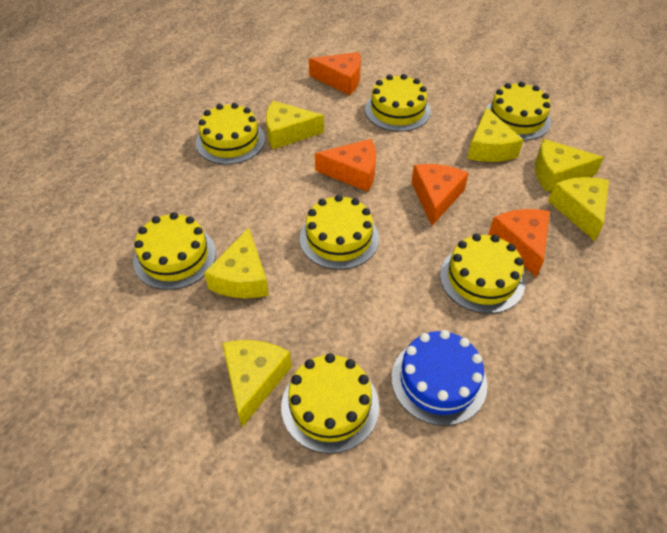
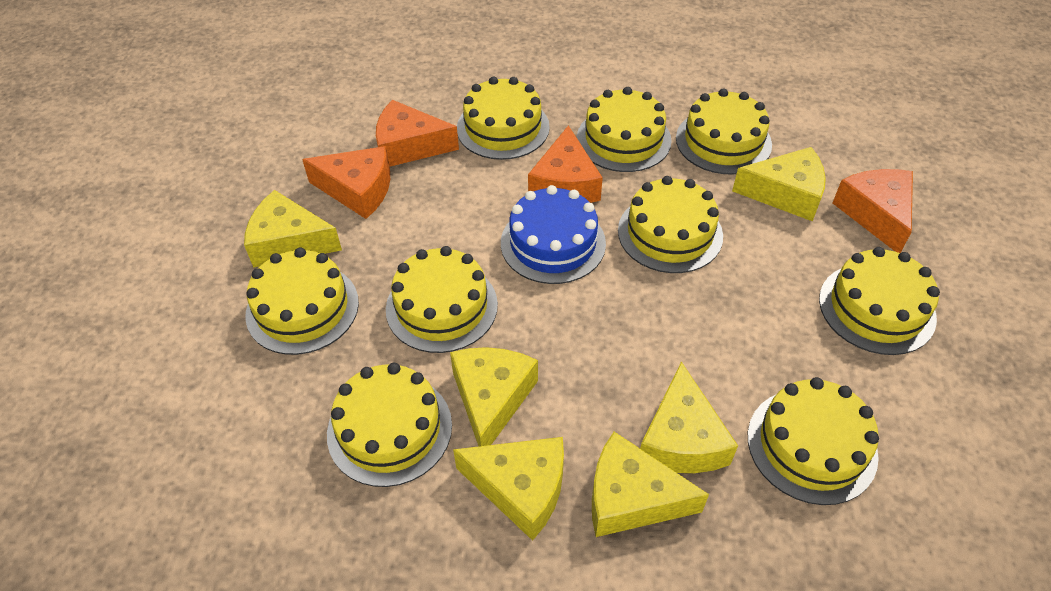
yellow cake: [133,212,216,290] [196,103,265,164] [281,353,379,454] [299,195,379,270] [365,74,431,132] [440,234,525,314] [484,82,551,141] = 7 -> [245,247,359,355] [327,363,452,487] [386,246,498,353] [457,77,550,160] [577,87,672,172] [618,176,723,273] [676,88,772,174] [748,377,879,505] [819,247,940,355] = 9

